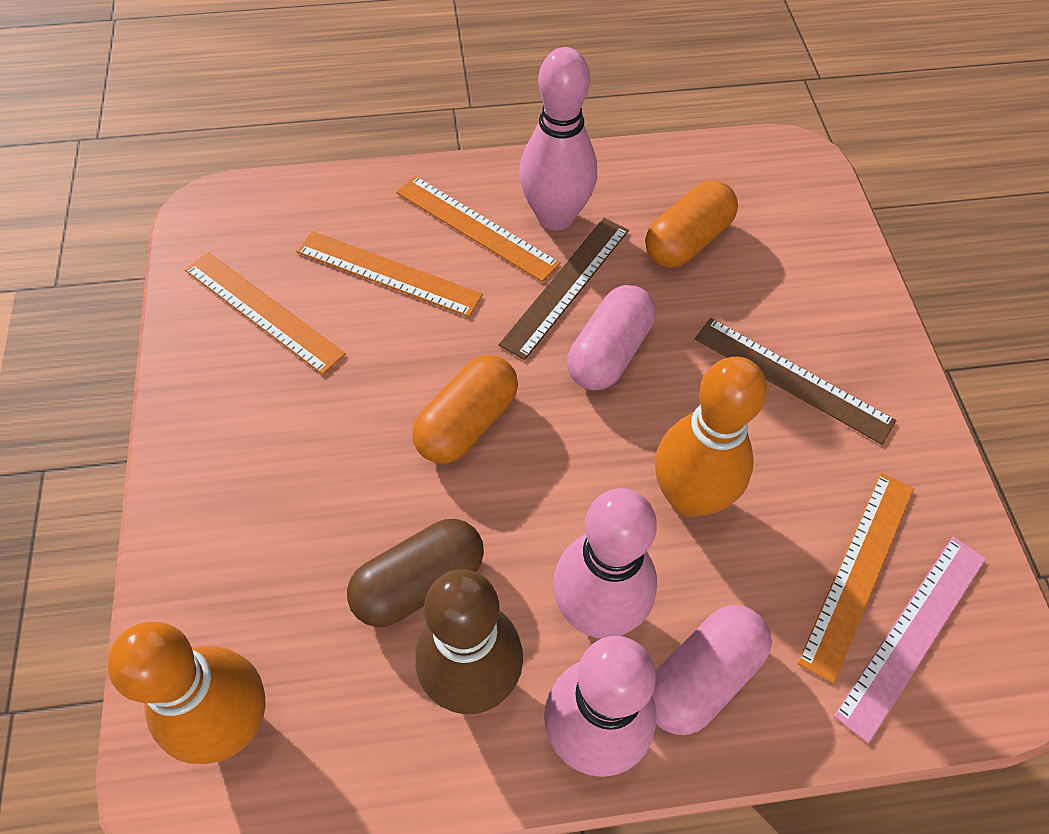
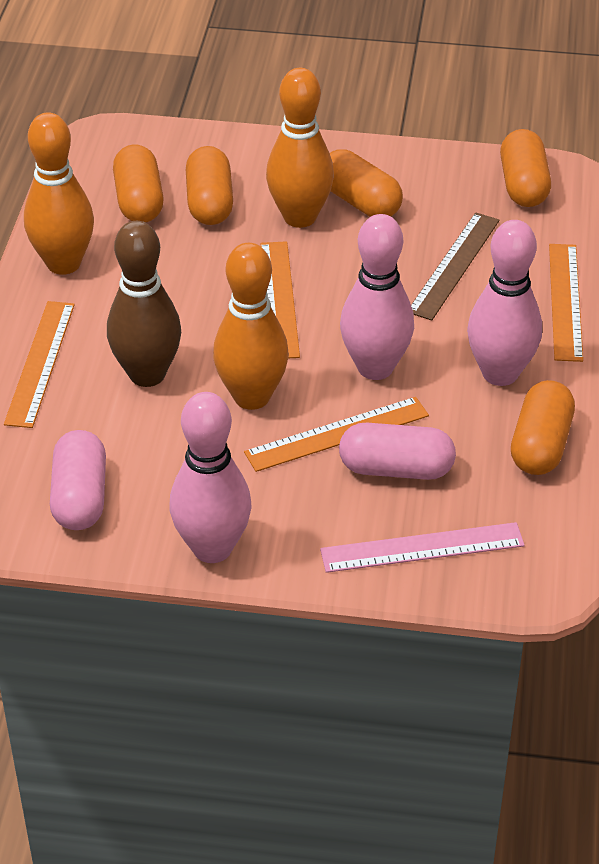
brown capsule: [347,519,484,627] = 1 -> none = 0
brown ruler: [498,218,629,360] [695,318,897,445] = 2 -> [411,212,500,320] = 1
orange bowling pin: [108,622,266,764] [655,357,767,517] = 2 -> [24,112,94,275] [213,243,289,410] [266,68,334,228] = 3
orange capsule: [412,355,518,463] [645,180,738,268] = 2 -> [113,144,164,223] [186,146,233,225] [330,149,403,217] [500,129,551,207] [511,380,575,475] = 5

